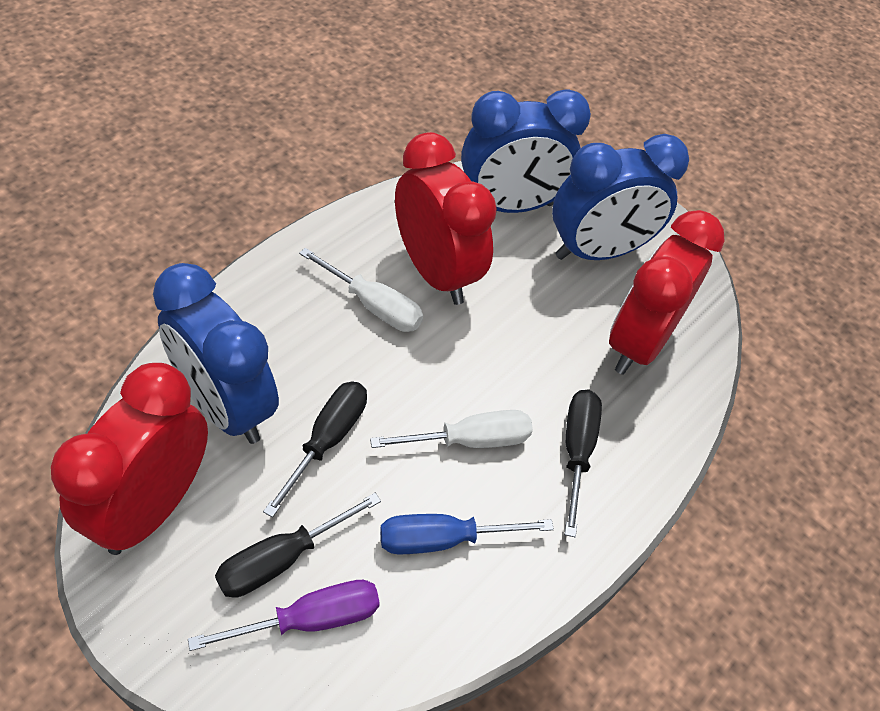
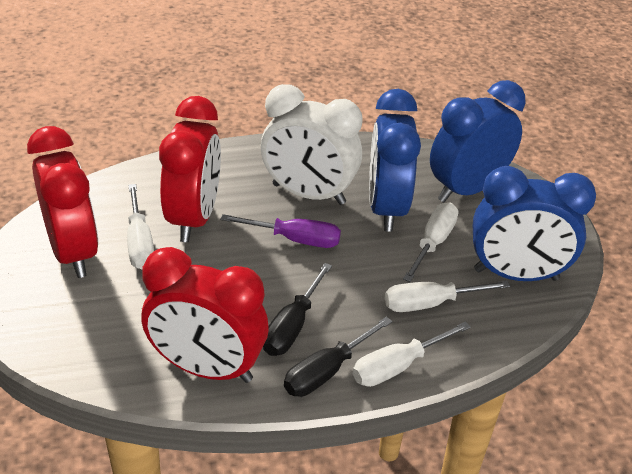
black screwdriver: [215,493,381,598] [263,382,367,518] [565,390,602,537] = 3 -> [263,263,332,356] [284,316,393,397] = 2
blue screwdriver: [380,514,554,554] = 1 -> none = 0
white clock: none = 0 -> [261,84,362,205] = 1
white screwdriver: [299,248,423,332] [370,410,533,448] = 2 -> [127,184,154,270] [353,321,471,387] [385,281,510,312] [403,203,458,282] = 4

